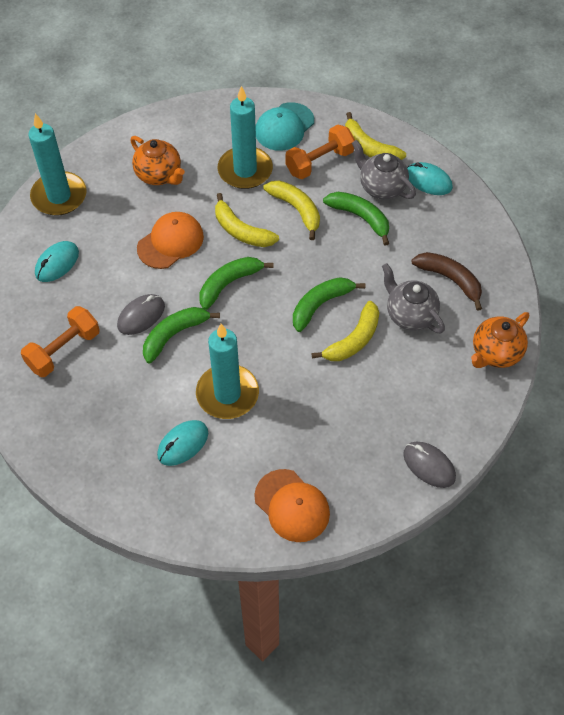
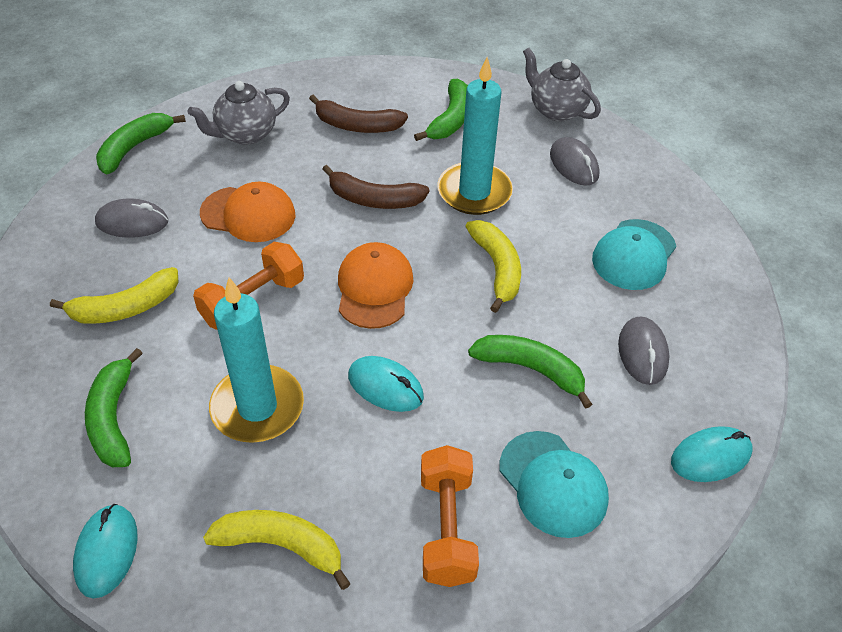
brown banana: [412,252,482,311] = 1 -> [309,95,408,133] [322,165,430,209] = 2
grey mouse: [117,294,165,335] [403,442,456,488] = 2 -> [95,198,168,238] [550,137,599,186] [618,316,669,385] = 3
orange teapot: [130,136,185,185] [471,312,529,368] = 2 -> none = 0
turquoise candle: [28,113,87,216] [196,324,259,419] [218,86,273,189] = 3 -> [209,277,304,443] [437,57,513,215] = 2
turquoise cap: [256,102,314,151] = 1 -> [499,431,609,538] [592,219,676,290] = 2
yellow banana: [215,193,279,247] [263,180,320,240] [312,301,379,361] [345,112,406,160] = 4 -> [50,267,179,324] [203,510,351,590] [465,220,521,313] = 3

